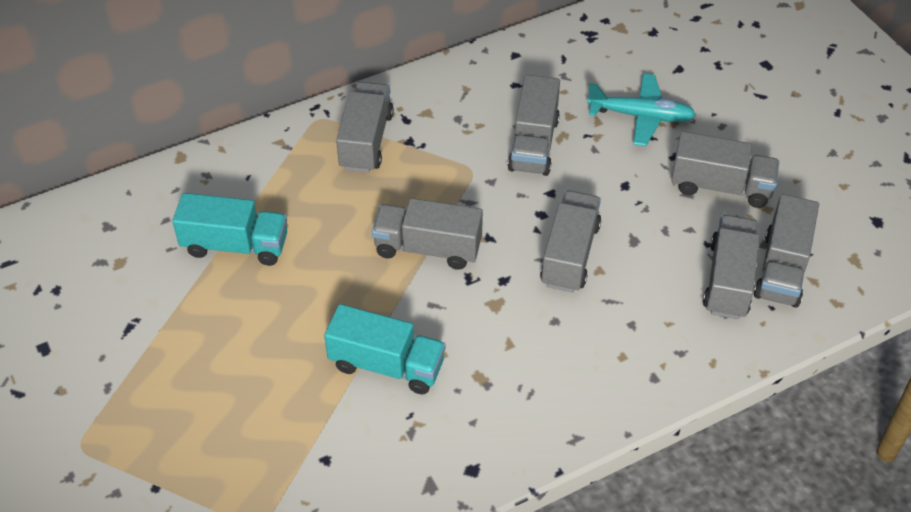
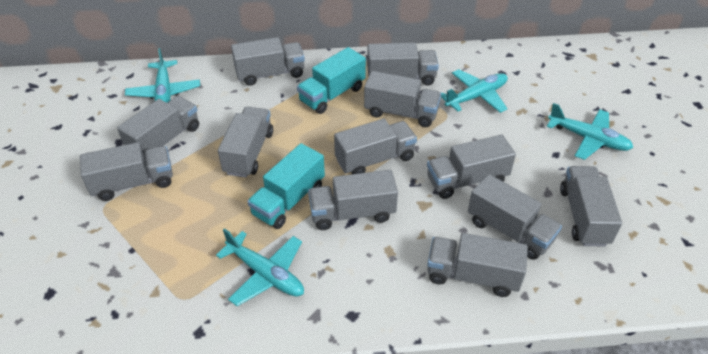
grey truck: [336,82,394,173] [372,198,483,270] [508,75,560,176] [540,191,601,293] [671,131,779,208] [703,215,759,319] [754,194,819,308] = 7 -> [80,142,173,201] [117,96,199,159] [218,107,273,178] [231,37,305,86] [308,170,398,230] [334,119,417,174] [364,71,441,127] [367,43,439,86] [427,135,516,199] [427,233,528,297] [468,174,562,260] [560,166,622,247] = 12
turquoise plane: [587,74,696,146] = 1 -> [125,48,200,103] [216,228,304,306] [441,69,508,113] [547,103,633,160] = 4

